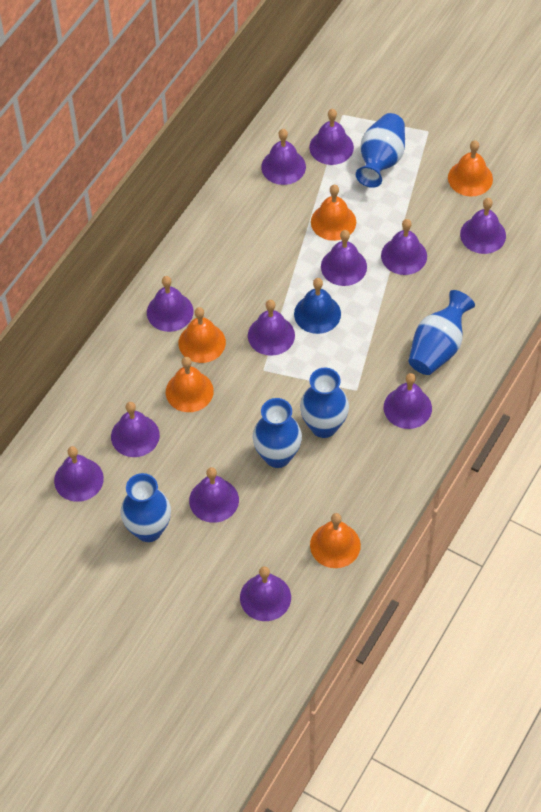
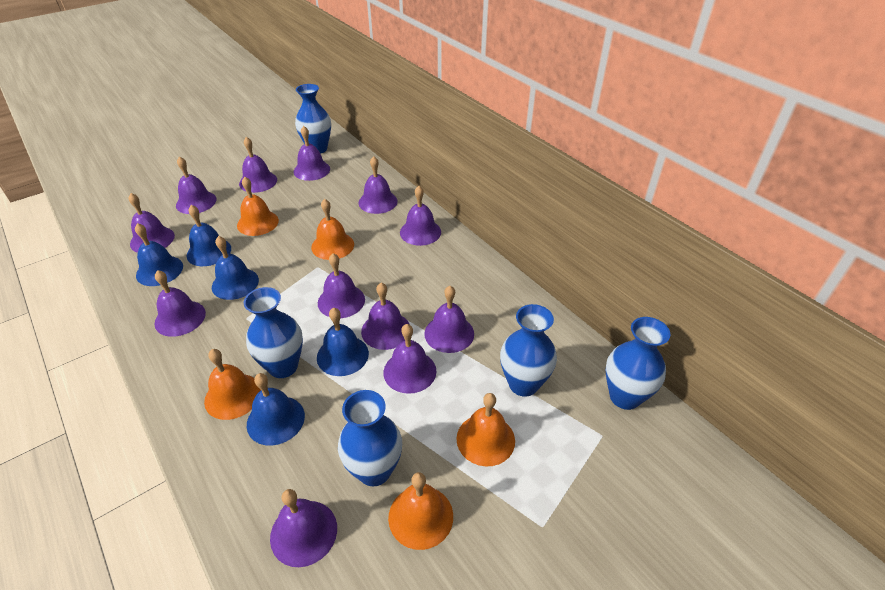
blue bell: [294,278,341,334] = 1 -> [135,223,183,286] [187,205,231,266] [212,236,259,300] [247,373,305,446] [317,308,369,376] = 5

